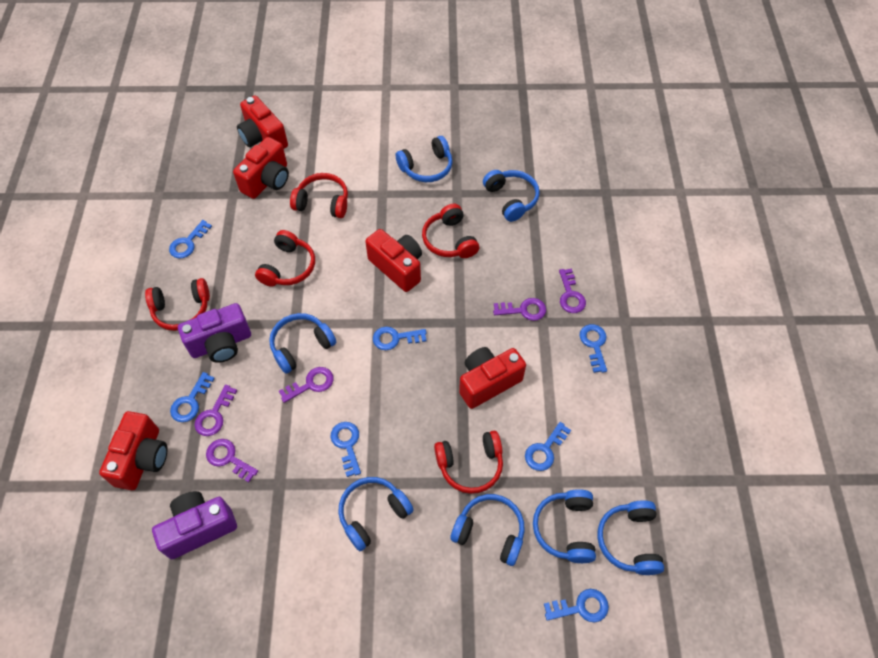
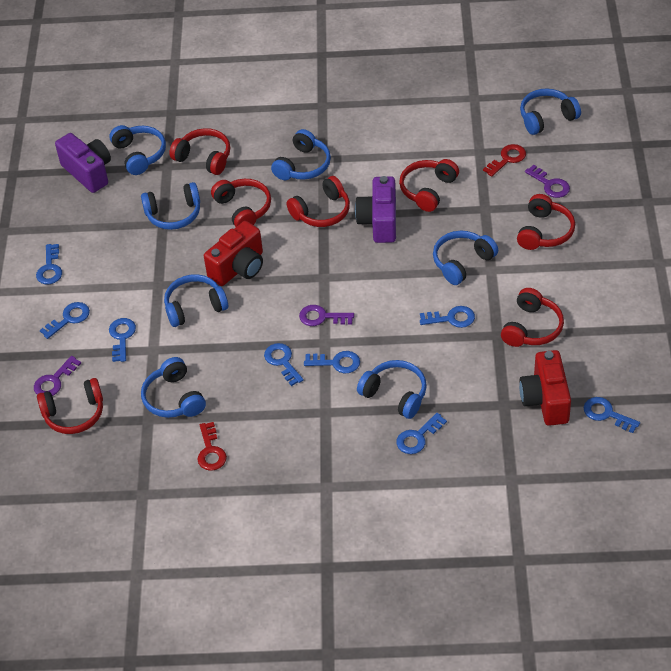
blue headphones: [269,313,336,374] [338,477,413,551] [396,136,453,182] [450,494,525,566] [483,170,540,222] [533,489,596,563] [597,500,664,575] = 7 -> [109,125,166,175] [141,182,200,230] [141,357,206,418] [164,274,228,327] [271,129,331,180] [357,360,427,419] [433,231,498,285] [520,89,581,135] = 8
blue key: [169,220,212,258] [170,372,215,422] [330,422,361,477] [373,327,427,350] [525,422,571,471] [544,589,609,622] [580,324,607,373] = 7 -> [36,244,62,284] [40,302,90,339] [109,318,136,362] [264,343,304,386] [304,351,360,373] [396,413,447,454] [420,306,475,328] [584,397,640,433] = 8
purple key: [194,385,237,436] [206,439,258,483] [279,367,333,403] [493,298,546,321] [559,269,586,313] = 5 -> [34,356,81,396] [299,305,354,326] [525,165,570,198] = 3
red camera: [99,411,168,490] [233,137,289,199] [237,96,288,149] [365,229,422,292] [459,347,526,409] = 5 -> [204,221,263,286] [519,350,571,426] = 2
red headphones: [145,278,210,331] [255,230,315,287] [290,173,348,218] [422,204,479,258] [434,431,503,494] = 5 -> [37,378,103,434] [169,128,230,175] [211,179,271,227] [286,176,350,227] [399,159,459,212] [501,288,564,347] [517,194,575,250] = 7
red key: none = 0 -> [198,422,227,471] [483,144,526,177] = 2

